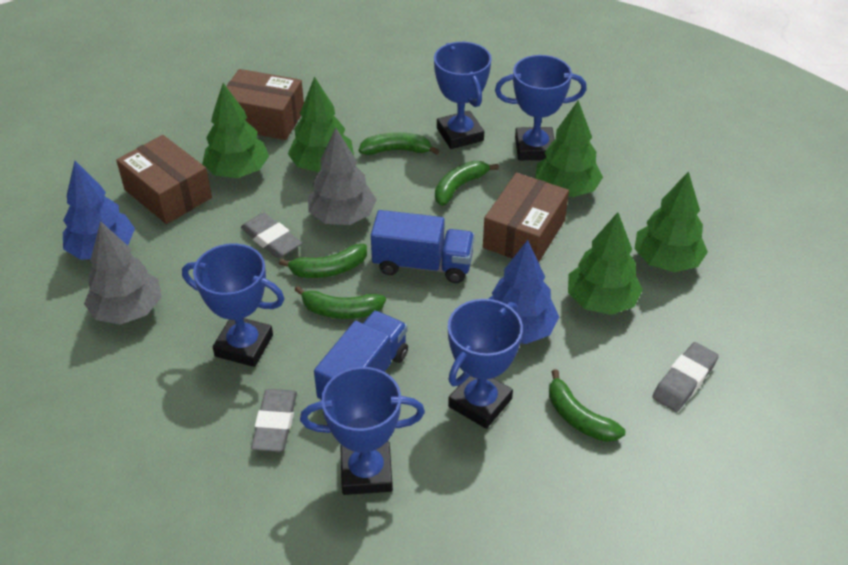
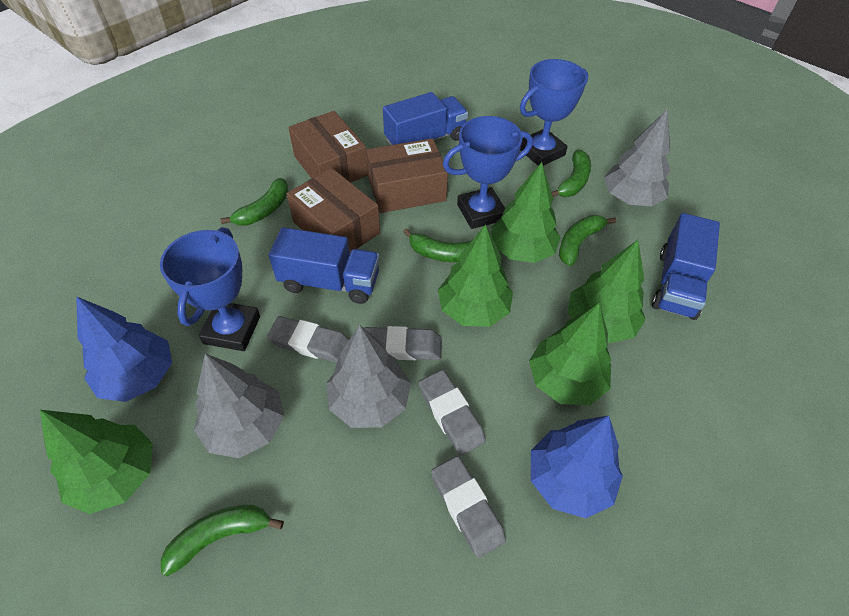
blue trophy: [182,244,284,367] [300,367,425,495] [434,42,491,149] [448,299,523,429] [495,55,587,160] = 5 -> [160,227,260,351] [443,116,533,229] [520,59,588,166] = 3
blue truck: [314,311,408,399] [371,210,475,283] = 2 -> [269,227,380,304] [383,92,468,145] [652,213,720,320] = 3
grey eraser: [241,213,302,258] [251,389,297,452] [652,342,719,412] = 3 -> [267,316,350,363] [364,326,442,360] [419,370,486,455] [431,456,506,558] = 4
grey tree: [84,221,161,325] [308,128,377,225] = 2 -> [194,354,284,458] [326,325,411,428] [604,109,671,206] = 3

